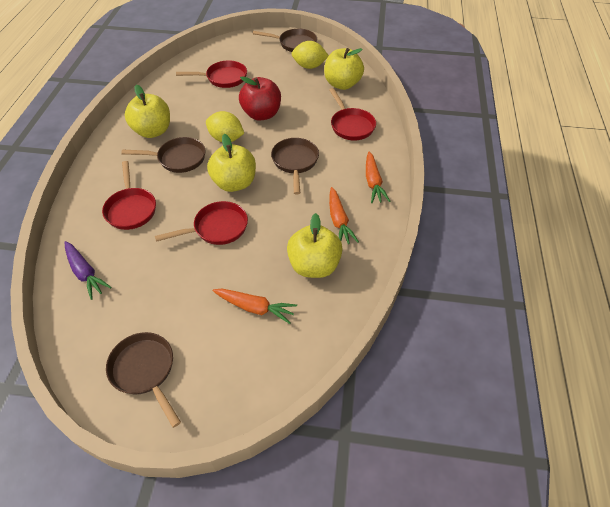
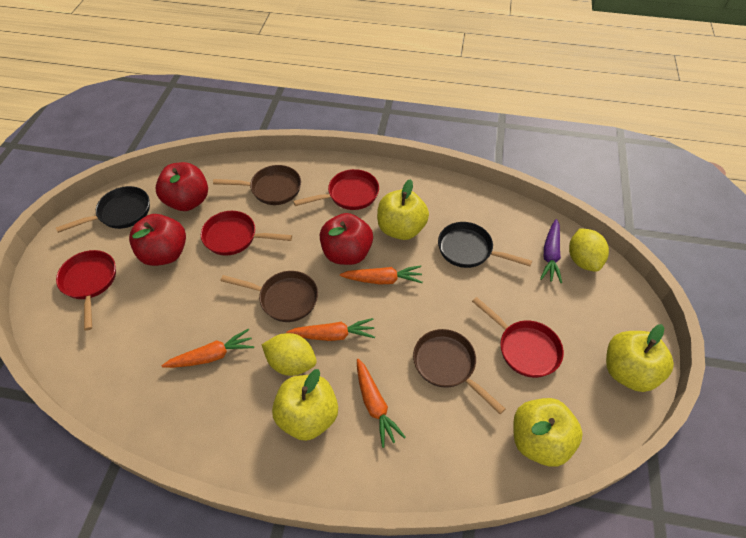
black pan: none = 0 -> [56,186,150,233] [438,222,532,268] = 2
brown pan: [106,332,181,428] [121,137,205,173] [253,29,317,52] [271,138,319,195] = 4 -> [213,165,301,205] [220,271,318,322] [413,329,505,414] = 3
orange carrot: [213,289,297,324] [329,187,359,244] [366,152,390,203] = 3 -> [162,329,254,368] [286,318,375,341] [340,265,423,284] [357,359,406,448] = 4
red apple: [239,76,281,121] = 1 -> [129,214,186,266] [156,162,208,211] [320,213,373,265] = 3

